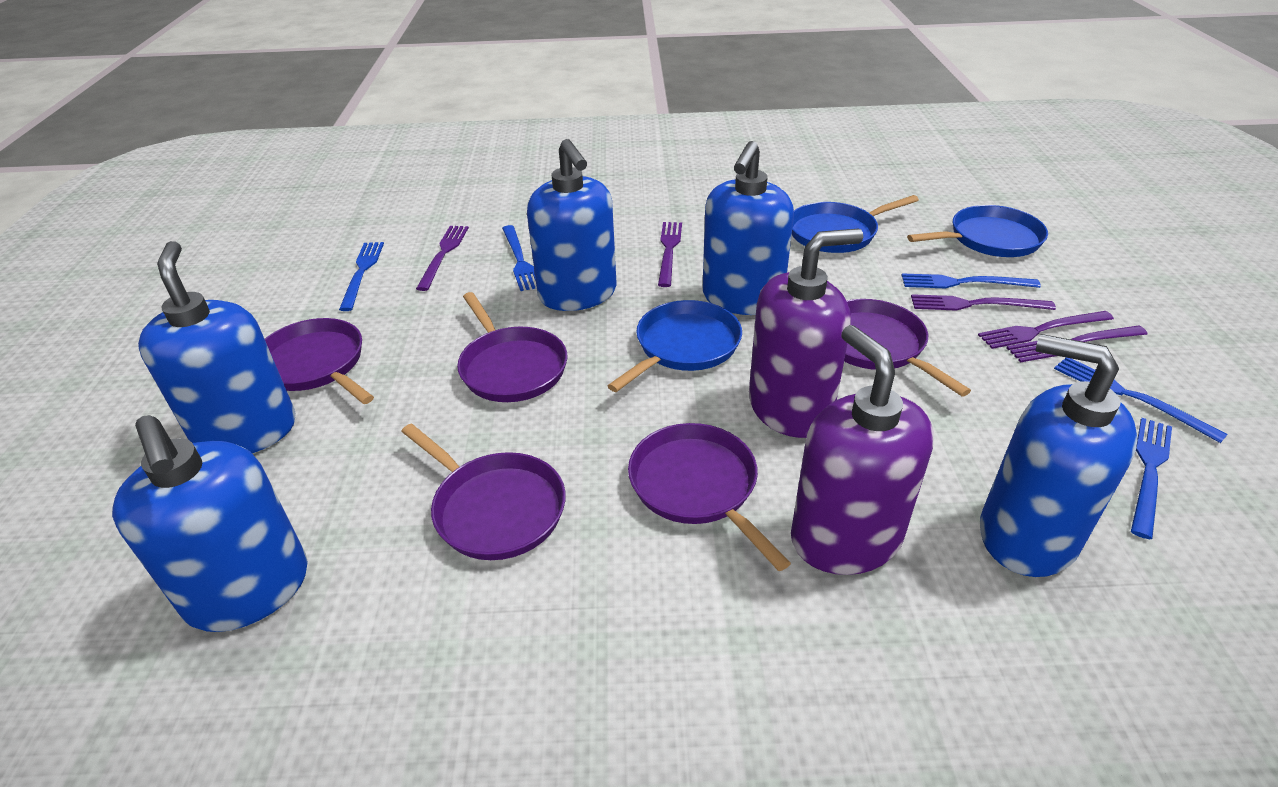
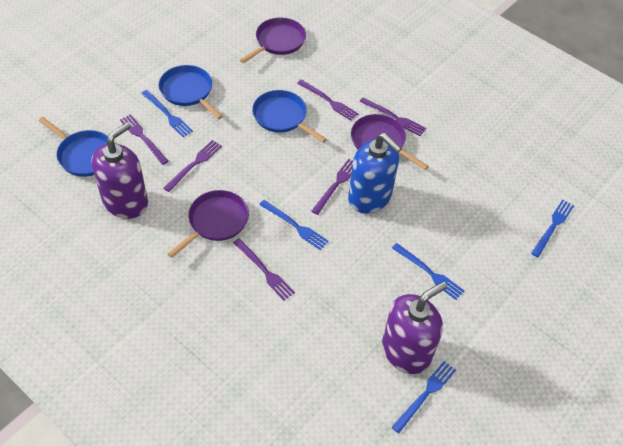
blue soap dispenser: [112,415,308,632] [138,241,296,453] [527,139,617,311] [703,141,794,315] [980,334,1138,577] = 5 -> [348,133,402,213] = 1
purple fork: [416,226,469,291] [658,222,682,287] [911,294,1056,311] [978,311,1114,349] [1006,325,1148,363] = 5 -> [120,114,168,165] [163,140,222,192] [233,238,295,300] [297,80,358,121] [311,159,353,215] [360,97,426,136] = 6
purple pan: [265,318,374,404] [401,423,566,560] [457,292,567,402] [628,423,791,571] [844,299,971,397] = 5 -> [167,190,249,258] [240,17,306,63] [351,114,429,170] = 3

